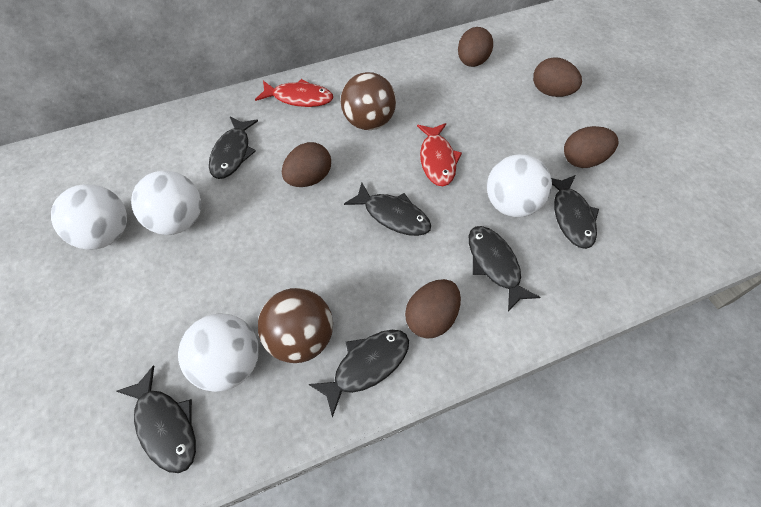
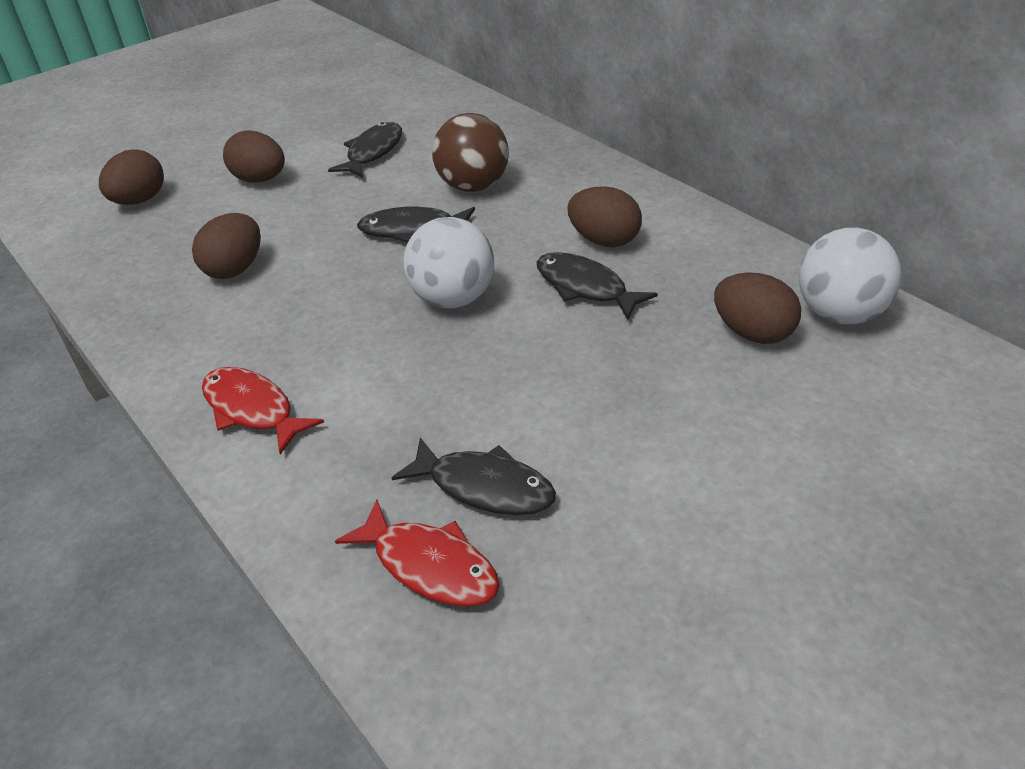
black fish: [116,365,196,473] [209,117,258,179] [309,330,409,418] [344,182,431,236] [469,226,540,311] [551,175,599,249] = 6 -> [328,122,402,177] [357,206,475,242] [392,438,556,515] [537,252,658,320] = 4
brown ball: [258,288,333,363] [341,72,396,130] = 2 -> [432,113,509,192] = 1
white ball: [51,184,127,249] [131,171,201,235] [178,313,259,392] [487,154,552,217] = 4 -> [403,217,494,308] [799,228,902,324] = 2

